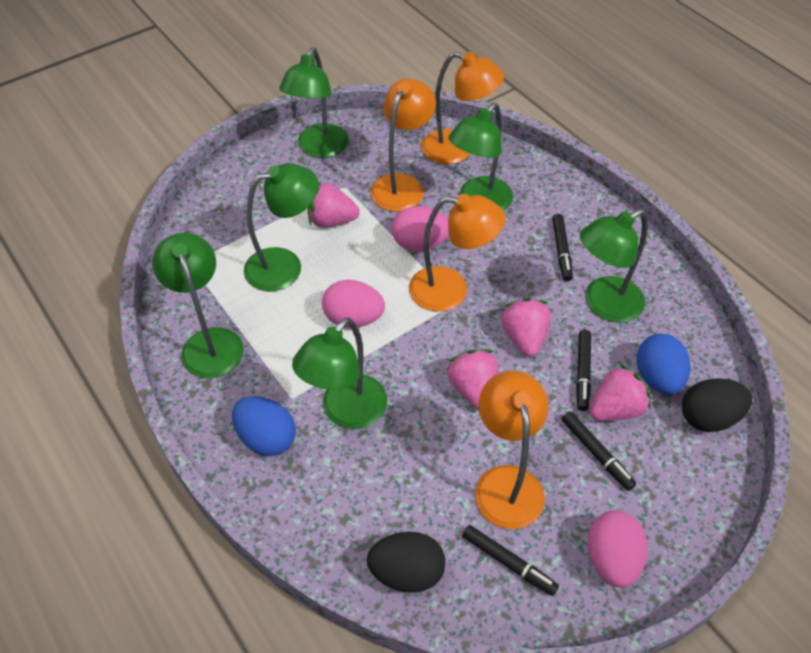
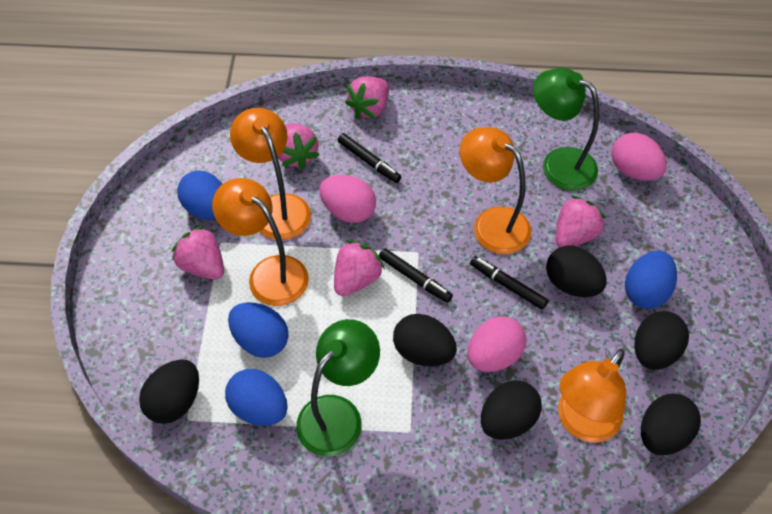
black egg: [367,531,445,593] [682,378,752,432] = 2 -> [139,360,199,424] [393,314,457,366] [481,380,542,440] [546,245,607,297] [635,311,689,370] [641,393,701,455] = 6
black marker: [462,525,559,596] [552,214,573,281] [562,411,636,491] [576,330,591,411] = 4 -> [338,133,401,183] [379,248,453,303] [470,256,548,310] = 3
blue egg: [232,396,296,456] [637,334,690,395] = 2 -> [177,171,222,220] [225,369,288,426] [228,302,289,358] [625,250,677,309] = 4
green lamp: [152,233,244,378] [244,163,318,291] [279,47,349,158] [292,317,387,429] [449,103,513,211] [580,209,648,323] = 6 -> [296,319,380,457] [533,68,599,191] = 2
pink strawberry: [307,181,360,227] [447,349,498,409] [501,298,551,356] [590,364,651,421] = 4 -> [172,226,224,280] [278,123,320,169] [334,240,385,296] [345,77,389,119] [556,195,606,247] = 5

